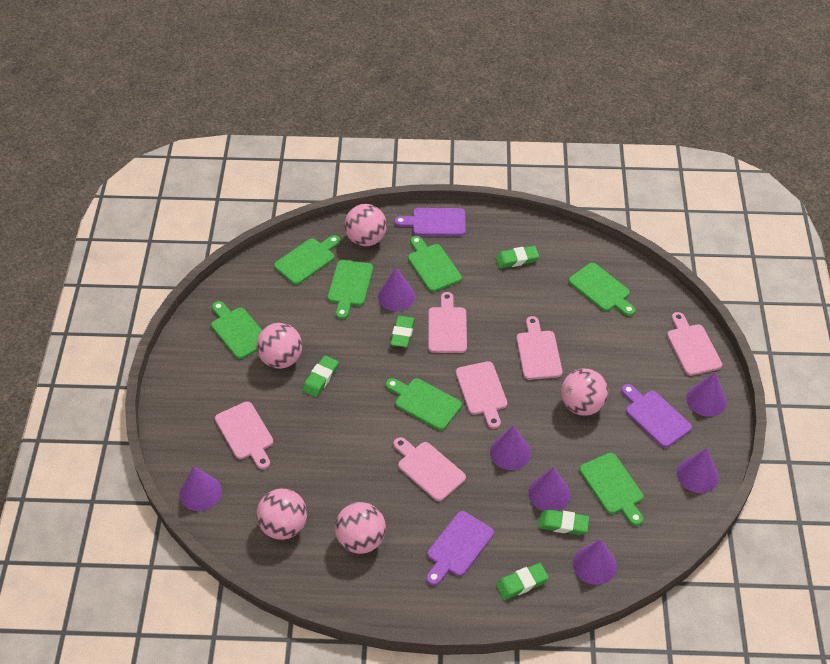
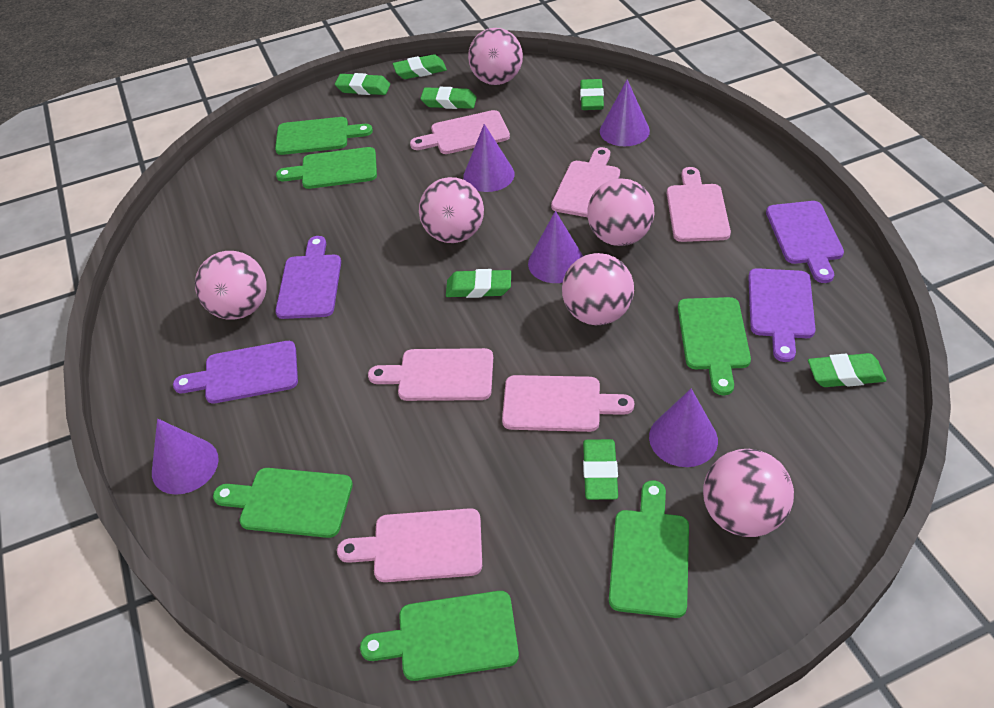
green cutting board: [211,301,262,359] [274,235,340,285] [328,260,373,319] [386,378,462,430] [408,236,462,292] [569,263,636,316] [579,453,643,526] = 7 -> [213,468,353,538] [275,117,373,155] [276,147,377,189] [360,591,519,681] [609,480,689,618] [678,297,751,395] = 6
green eraser: [302,355,339,397] [390,316,415,347] [495,246,539,268] [496,563,549,600] [538,509,589,535] = 5 -> [335,73,390,95] [393,54,447,79] [420,87,477,109] [446,269,511,298] [580,79,604,110] [583,439,618,500] [808,353,887,387] = 7
pink ball: [256,323,302,369] [256,489,307,540] [335,502,386,554] [344,204,387,246] [561,369,608,416] = 5 -> [195,251,267,320] [419,177,484,243] [468,28,523,85] [562,253,634,325] [587,178,654,246] [703,449,794,537] = 6
purple cone: [180,466,222,511] [378,267,415,311] [490,425,531,470] [528,467,570,511] [573,539,617,585] [677,448,719,493] [686,372,727,417] = 7 -> [152,419,219,495] [463,124,515,192] [528,211,583,283] [600,79,650,146] [649,389,718,467] = 5
purple cutting board: [394,208,466,236] [426,511,494,586] [621,384,692,448] = 3 -> [173,341,298,404] [275,236,341,319] [748,268,816,362] [766,201,844,283] = 4

